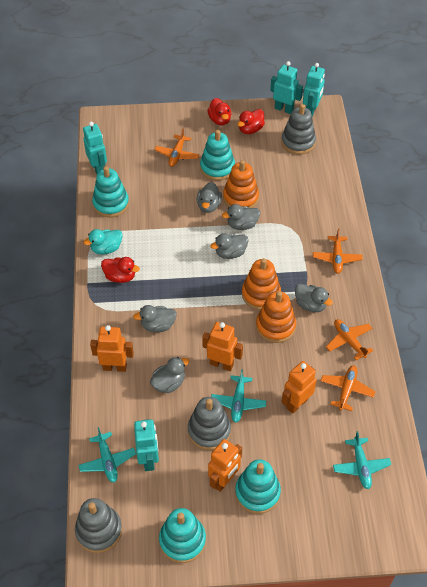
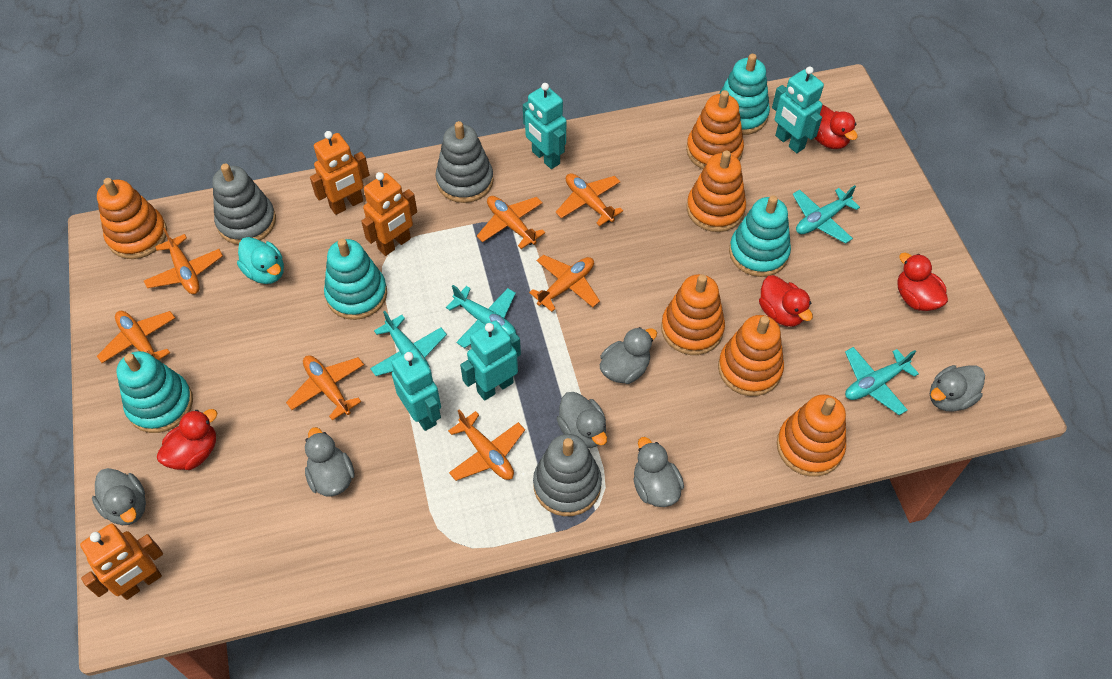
orange plane: [154,128,199,167] [313,228,363,274] [321,365,375,411] [326,319,373,360] = 4 -> [97,311,175,363] [144,228,223,294] [286,355,364,420] [448,409,525,481] [477,196,545,249] [529,255,600,312] [555,173,623,226] = 7
orange robot: [90,325,134,372] [202,322,243,371] [208,439,242,492] [281,361,317,414] = 4 -> [80,524,163,600] [310,131,370,215] [361,172,417,256] = 3
orange stacking toy: [223,160,259,208] [242,258,281,310] [256,291,296,343] = 3 -> [97,178,167,259] [661,274,725,355] [686,90,744,169] [687,151,746,232] [718,315,784,396] [777,394,846,477] = 6
red duck: [101,257,140,283] [207,98,231,125] [237,109,265,134] = 3 -> [157,409,218,470] [759,275,813,327] [814,104,858,149] [897,253,948,311] = 4
turquoise plane: [78,427,136,483] [211,369,266,423] [333,431,391,489] = 3 -> [370,311,447,376] [446,285,516,348] [792,185,860,244] [845,347,919,415] = 4

